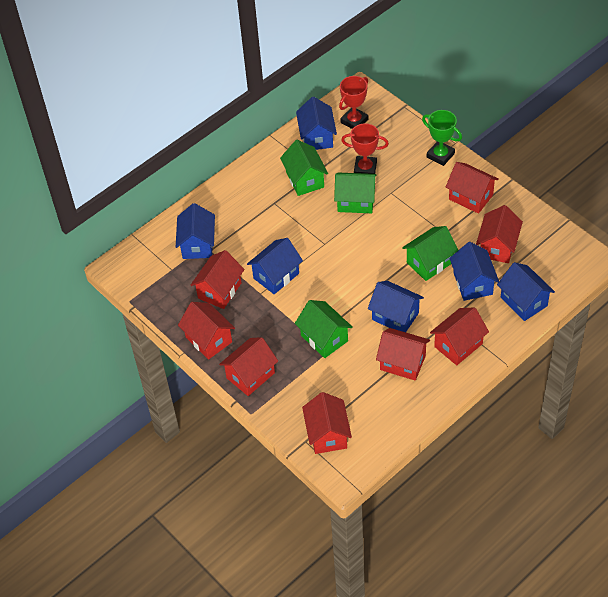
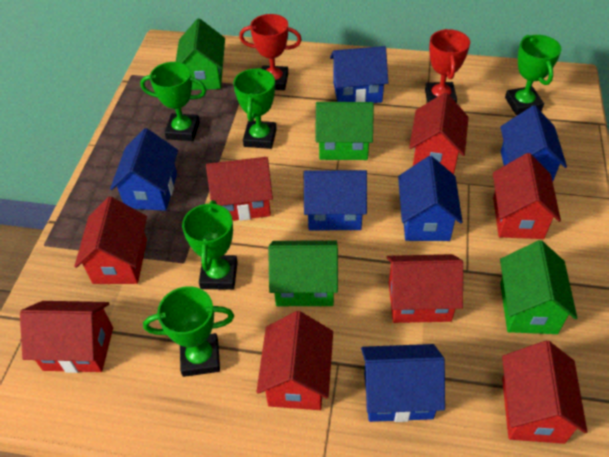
green trophy: [422,110,462,166] = 1 -> [140,62,206,141] [143,286,234,377] [182,200,238,290] [233,68,277,149] [505,35,561,115] = 5

